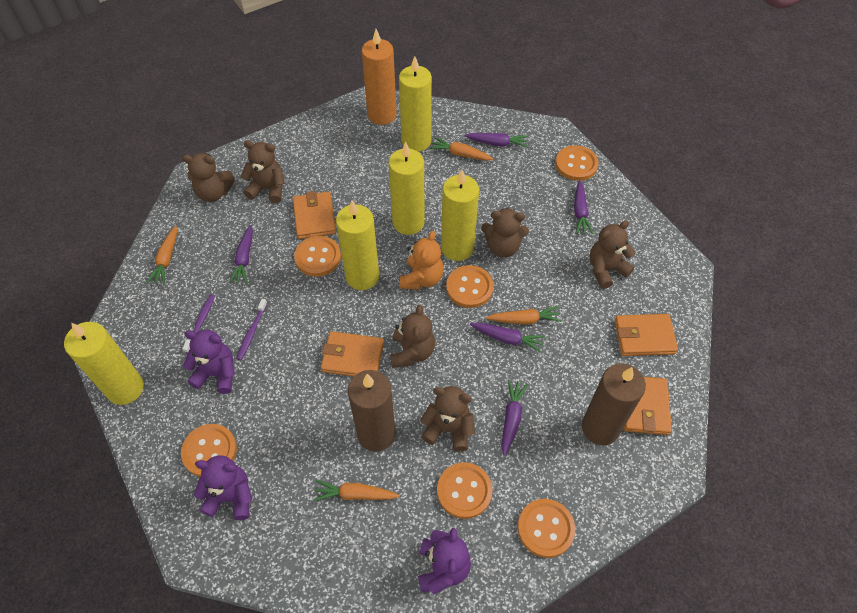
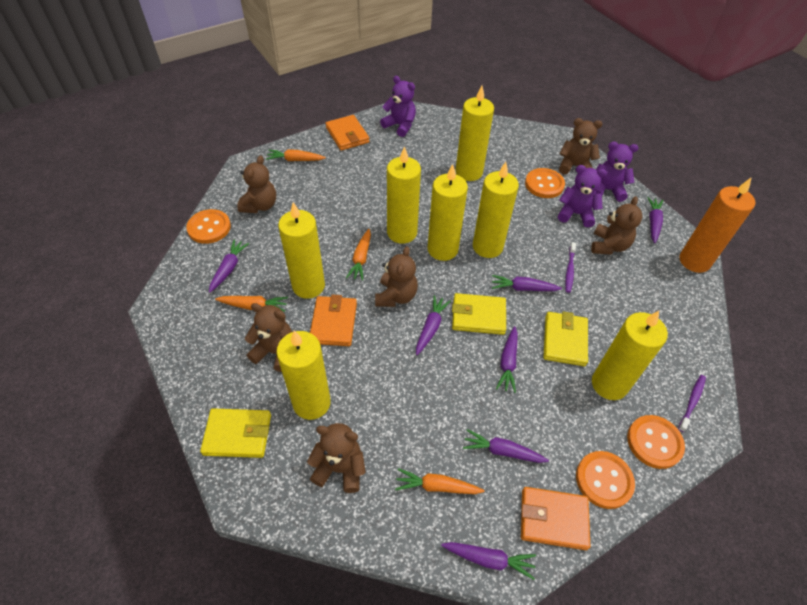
brown candle: [348,370,396,452] [582,363,646,445] = 2 -> none = 0
orange button: [181,424,237,477] [294,236,341,276] [437,462,493,519] [446,265,493,308] [518,499,575,558] [555,145,598,181] = 6 -> [186,209,231,244] [525,168,565,198] [576,451,635,509] [627,415,685,469] = 4
orange teddy bear: [400,231,444,290] = 1 -> none = 0
orange wallet: [293,191,336,239] [321,331,384,377] [614,314,678,356] [624,377,672,435] = 4 -> [310,294,357,346] [326,115,370,151] [521,487,590,550] = 3
purple carrot: [228,225,253,284] [464,133,529,148] [470,322,545,353] [502,380,528,456] [574,180,594,234] = 5 -> [209,239,249,293] [416,295,451,355] [441,542,536,580] [463,429,549,463] [492,275,562,291] [496,326,518,393] [647,197,663,243] = 7
yellow candle: [64,322,144,405] [336,200,379,290] [389,142,425,235] [399,56,432,152] [441,170,479,261] = 5 -> [276,331,331,420] [278,202,325,299] [387,146,421,243] [428,164,468,261] [456,86,494,181] [473,162,519,258] [592,311,668,400] = 7
yellow wallet: none = 0 -> [200,408,271,458] [452,293,506,335] [543,311,588,366] = 3

